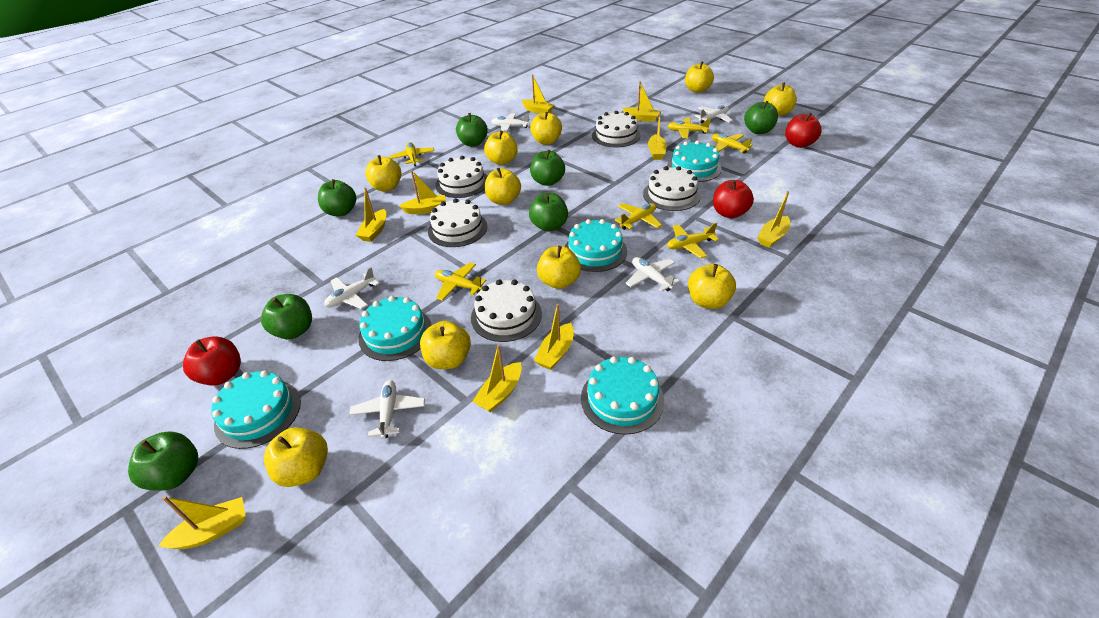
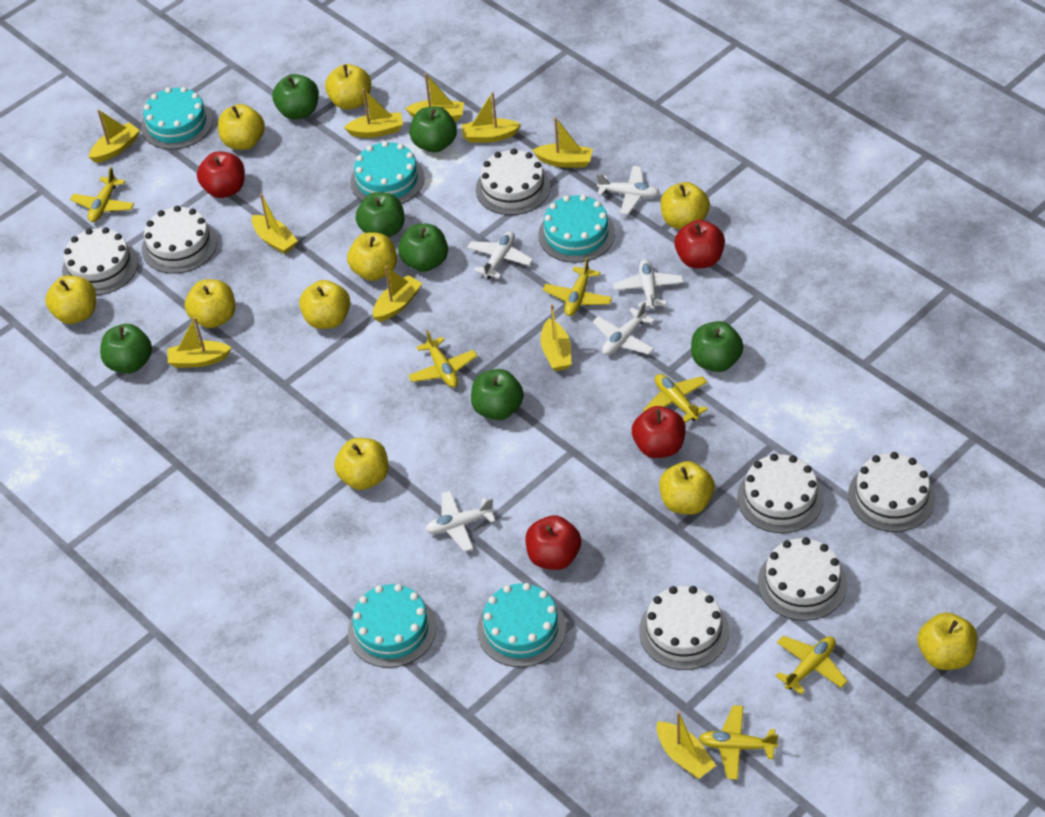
red apple: [183,336,241,386] [713,180,754,219] [785,113,822,148] = 3 -> [197,151,245,198] [525,515,581,570] [632,406,686,458] [674,220,725,268] = 4
white cake: [428,198,487,247] [435,156,487,198] [471,279,542,342] [592,111,641,147] [643,166,701,211] = 5 -> [62,227,138,295] [142,206,217,274] [476,149,550,215] [639,586,729,670] [737,454,824,533] [758,537,847,621] [848,452,935,532] = 7
yellow boat: [158,496,246,549] [356,187,386,242] [399,170,446,214] [472,345,522,412] [522,74,554,114] [534,304,574,370] [623,81,659,122] [648,111,667,160] [758,191,790,247] = 9 -> [89,109,140,163] [167,317,232,368] [252,194,298,254] [344,89,403,138] [373,266,422,322] [405,73,464,121] [462,92,521,143] [532,117,593,168] [540,304,572,371] [657,712,716,779] = 10

